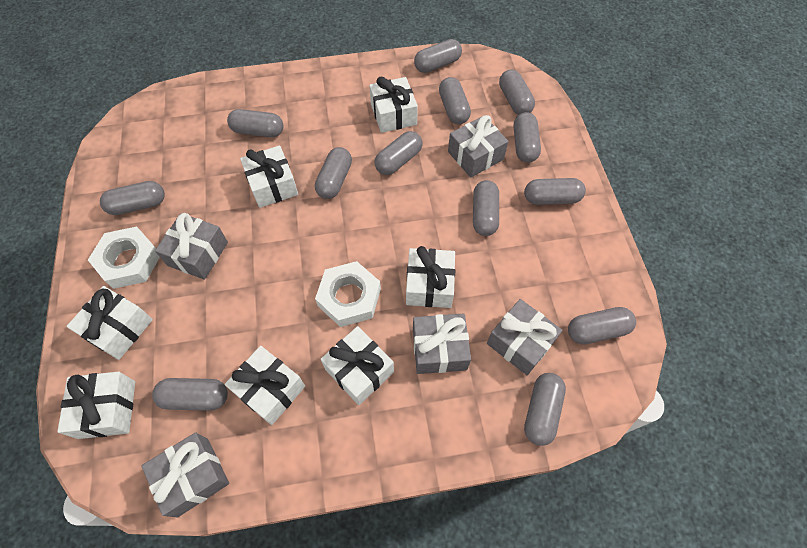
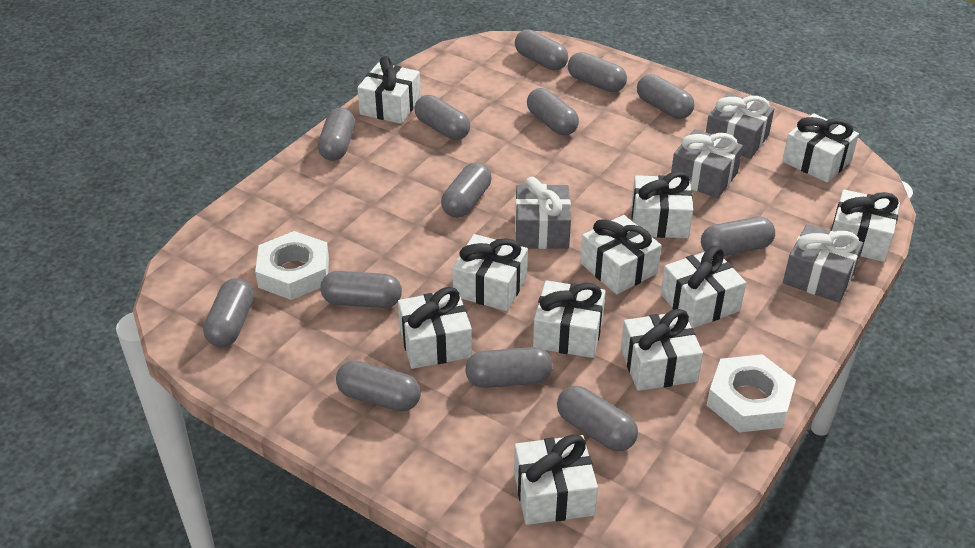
grey gift: [141,432,229,518] [155,213,228,280] [413,314,471,374] [448,115,509,177] [487,299,562,375] = 5 -> [515,177,571,249] [671,129,743,198] [706,93,774,159] [783,224,863,303] = 4
white gift: [57,372,135,439] [66,286,153,360] [225,346,305,425] [240,145,298,208] [321,326,394,405] [369,77,418,133] [406,246,455,308] = 7 -> [357,56,421,124] [398,287,472,369] [452,234,528,311] [514,434,598,525] [533,280,606,358] [580,215,662,294] [621,309,703,391] [632,171,693,238] [661,246,746,328] [782,113,859,183] [831,189,900,262] = 11

